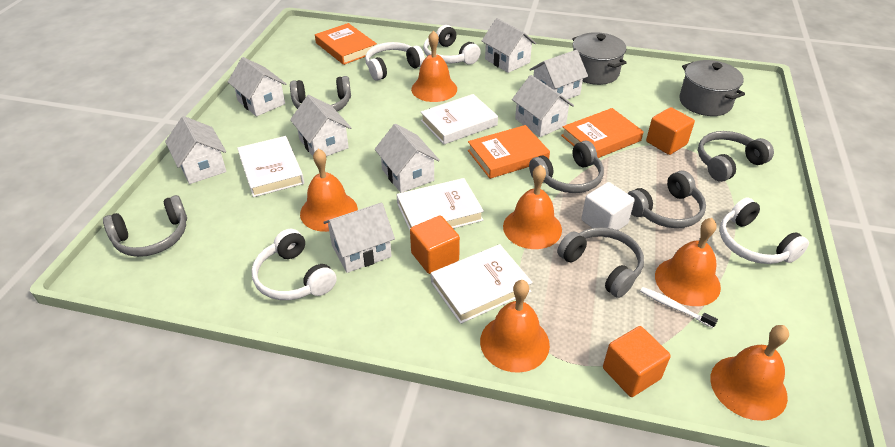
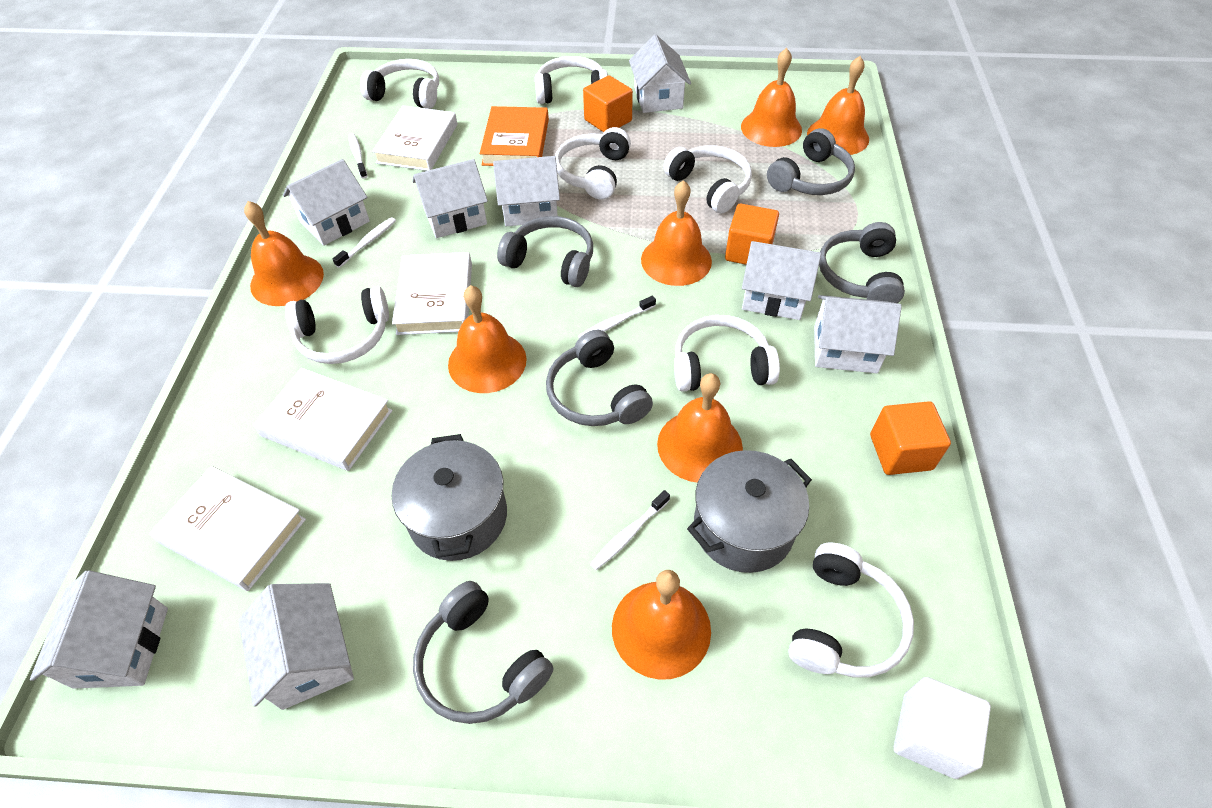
grey headphones: [103,195,187,257] [290,76,351,111] [529,141,604,193] [557,227,644,298] [627,171,706,228] [698,131,774,182] = 6 -> [413,581,553,724] [497,216,593,287] [546,330,653,426] [767,128,855,195] [819,222,905,303] = 5
orange bell: [300,149,358,232] [411,31,457,102] [480,280,550,373] [503,165,562,249] [655,218,721,306] [710,325,789,421] = 6 -> [244,201,324,306] [448,285,527,393] [612,570,711,680] [641,180,712,286] [657,373,743,483] [741,48,802,147] [807,56,869,155] = 7
orange book: [315,23,377,65] [468,125,550,179] [561,108,644,158] = 3 -> [480,106,549,166] = 1
white headphones: [252,228,337,300] [365,42,425,81] [423,25,481,65] [720,198,809,264] = 4 -> [285,286,389,364] [360,59,439,109] [535,56,608,104] [555,127,631,199] [663,145,752,213] [674,315,780,392] [788,543,914,677] = 7
white toothbrush: [640,287,718,328] = 1 -> [333,217,396,268] [348,133,367,179] [578,295,656,338] [590,490,670,570] = 4

